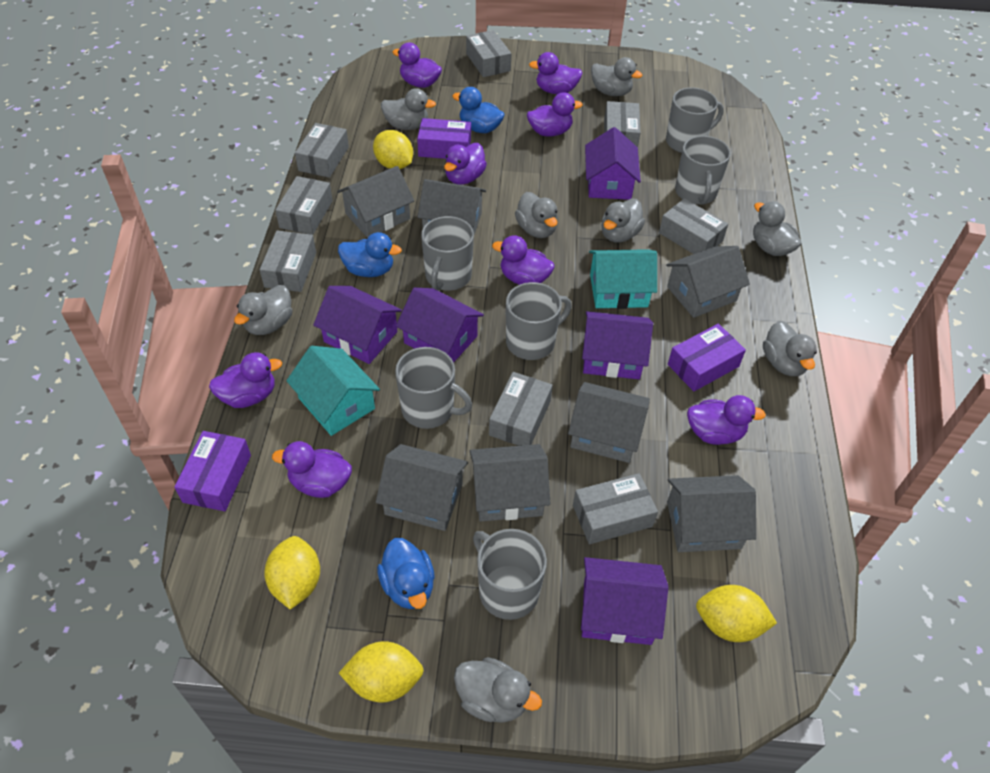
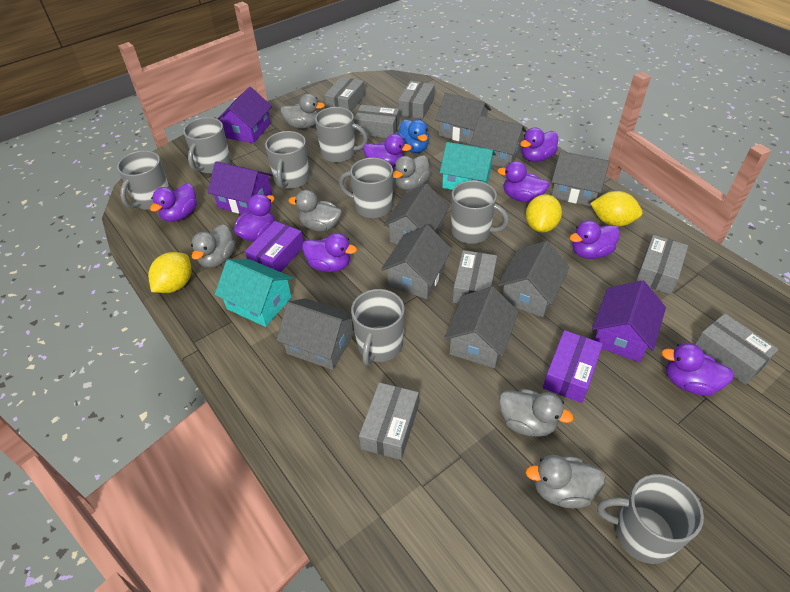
blue duck: [338,232,402,277] [377,538,435,609] [452,87,505,133] = 3 -> [397,119,429,153] = 1
grey box: [260,230,316,292] [275,176,333,235] [295,123,349,178] [466,30,511,77] [489,372,553,446] [573,473,658,544] [604,101,640,147] [659,198,728,254] = 8 -> [324,76,365,112] [354,105,399,138] [359,382,419,460] [398,81,435,119] [453,250,497,304] [635,235,688,294] [695,313,779,384] = 7
grey duck: [234,285,292,335] [381,88,436,130] [454,657,542,723] [515,192,558,238] [591,57,642,96] [601,199,645,242] [753,201,801,256] [763,321,817,376] = 8 -> [191,224,236,268] [280,94,325,129] [289,190,342,232] [393,155,431,190] [499,389,574,437] [526,455,605,508] = 6
grey house: [337,166,414,238] [376,444,468,531] [417,179,486,234] [470,444,550,522] [568,382,650,463] [666,246,750,318] [667,475,756,552] = 7 -> [276,298,353,370] [381,225,452,299] [383,184,449,244] [436,93,491,144] [444,286,519,368] [470,115,526,168] [498,241,570,317] [551,151,610,206] = 8
grey mug: [395,347,472,429] [421,216,474,291] [473,529,547,620] [506,282,572,360] [666,88,724,153] [675,136,731,205] = 6 -> [117,151,170,210] [183,117,231,174] [265,131,310,189] [315,107,368,163] [339,158,393,218] [351,289,404,366] [451,180,509,244] [597,474,704,564] = 8
purple box: [174,431,251,511] [417,118,471,159] [668,324,746,391] = 3 -> [245,221,303,272] [543,330,603,403] = 2
purple house: [313,286,402,364] [396,287,484,363] [581,557,668,645] [582,311,653,379] [585,127,641,200] = 5 -> [208,161,273,214] [218,87,272,143] [592,280,666,362] = 3
yellow lemon: [264,536,320,610] [339,641,424,703] [373,130,413,169] [696,585,777,642] = 4 -> [148,252,191,293] [526,194,562,232] [590,191,642,226] = 3

